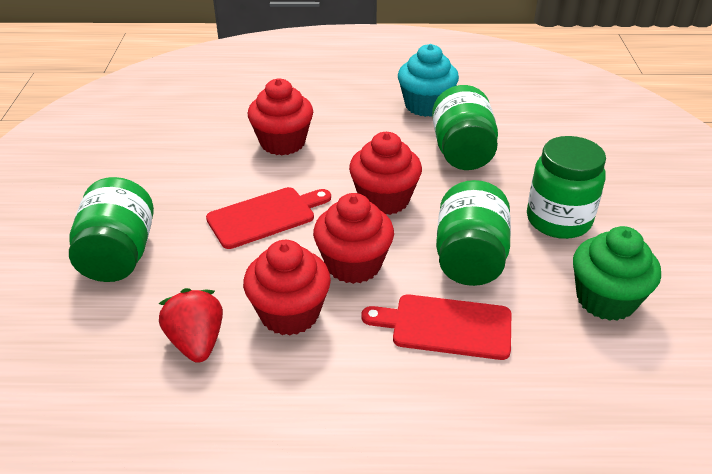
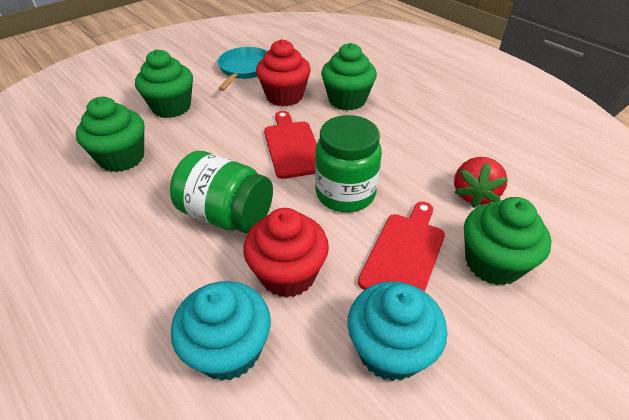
green cupcake: [573,226,661,321] = 1 -> [76,97,145,172] [135,49,193,118] [321,43,377,111] [464,197,552,285] = 4
green jar: [69,177,154,282] [432,85,498,170] [436,180,511,286] [527,136,606,239] = 4 -> [170,151,273,234] [315,115,382,212] = 2
red cupcake: [243,240,331,336] [248,78,313,155] [313,193,394,284] [349,132,422,215] = 4 -> [243,208,329,298] [256,39,311,106] = 2
turquoise cupcake: [398,44,459,117] = 1 -> [171,281,271,381] [347,281,447,381] = 2
turquoise pan: none = 0 -> [217,47,267,91] = 1

